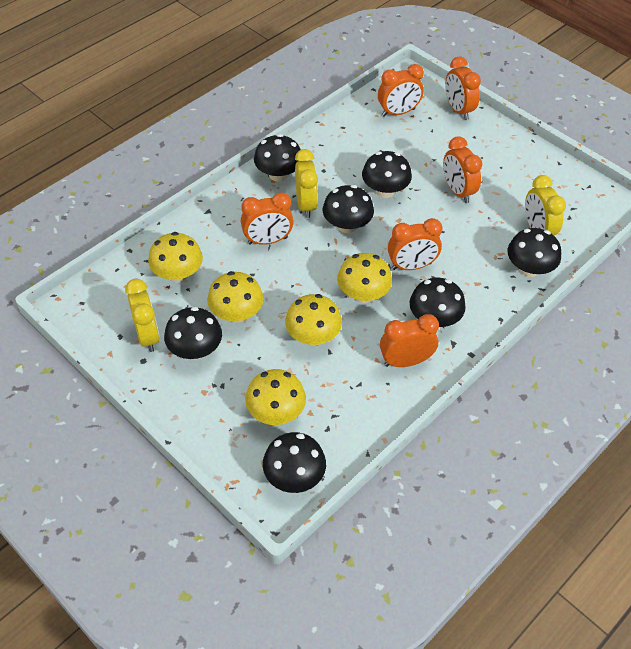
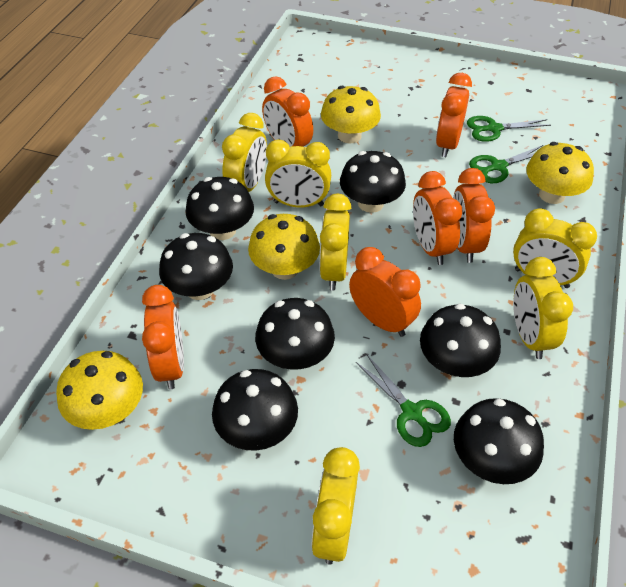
green scissors: none = 0 -> [356,354,451,447] [467,116,551,142] [469,145,543,183] = 3
yellow clock: [125,279,160,352] [295,149,318,218] [525,175,566,236] = 3 -> [222,113,267,192] [265,139,331,207] [312,447,360,565] [320,194,351,291] [513,208,597,288] [513,257,573,359] = 6
yellow mushroom: [148,232,203,283] [207,271,263,323] [245,369,306,425] [285,294,342,346] [337,253,392,303] = 5 -> [56,351,143,430] [248,214,320,280] [321,86,381,143] [526,142,594,204] = 4

